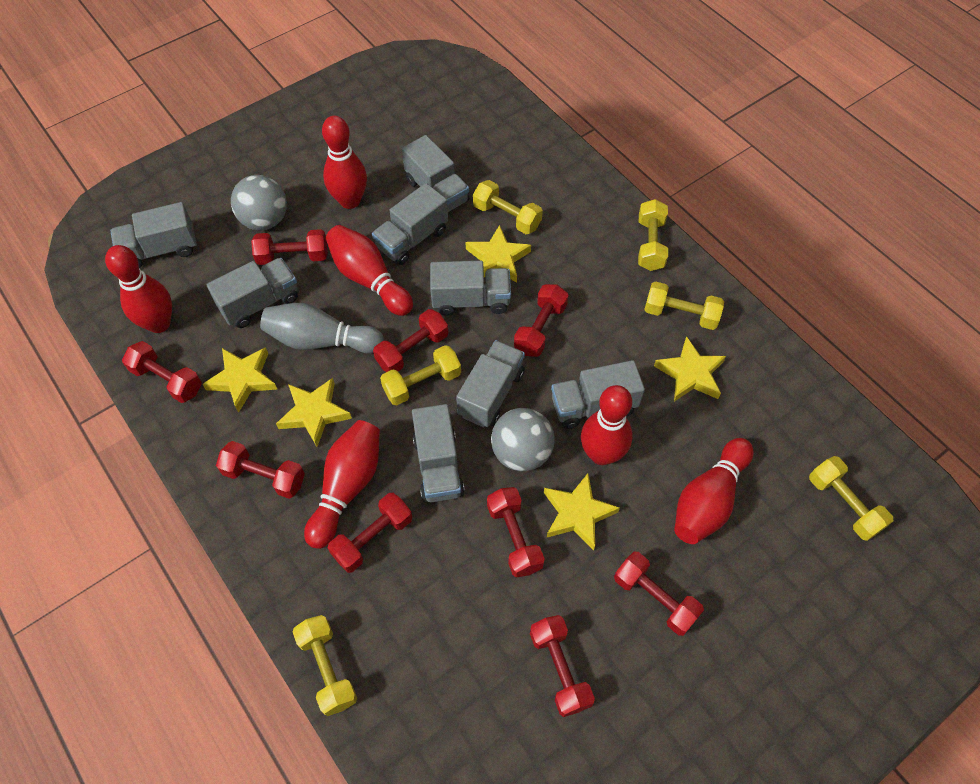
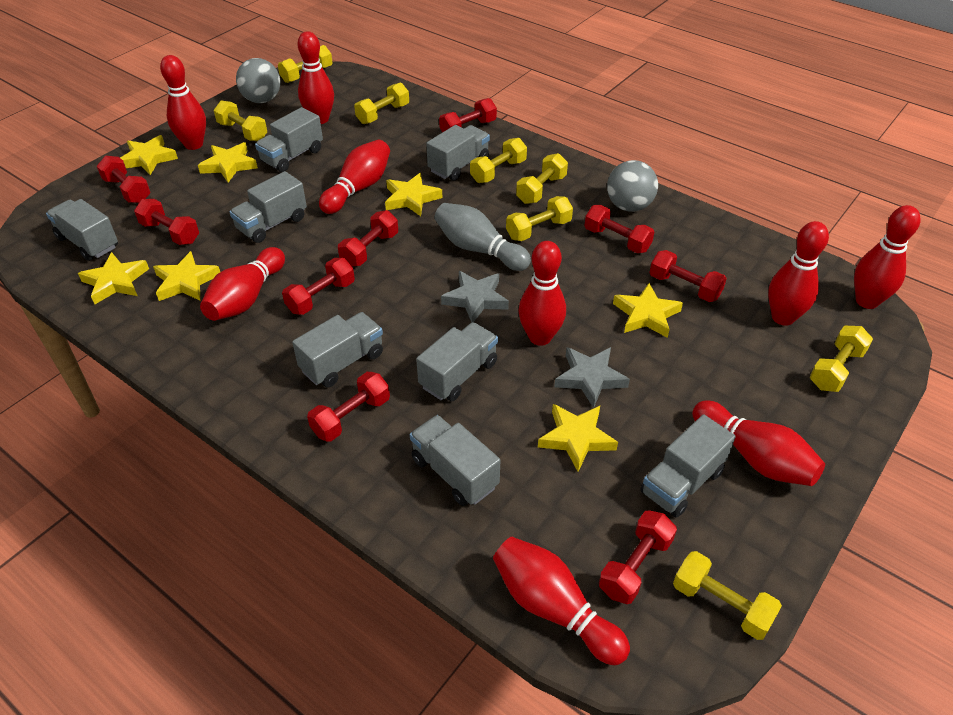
grey star: none = 0 -> [441,271,509,323] [554,347,630,408] = 2
red bowling pin: [105,245,172,333] [304,420,380,549] [322,116,367,209] [326,225,413,316] [581,385,632,465] [674,438,754,544] = 6 -> [160,55,206,150] [200,247,285,321] [297,31,334,124] [319,140,390,214] [493,537,630,665] [518,241,566,346] [692,401,825,486] [768,221,829,326] [854,205,921,309] = 9
yellow dumbbell: [293,615,357,716] [380,345,461,405] [473,180,543,234] [638,199,668,271] [644,282,724,330] [809,456,893,541] = 6 -> [214,100,267,141] [278,45,333,83] [354,83,409,124] [470,138,527,183] [506,196,573,241] [516,153,568,204] [673,551,782,640] [810,326,873,392] = 8
yellow star: [203,347,277,413] [276,378,352,447] [465,225,531,283] [544,474,620,550] [654,336,726,402] = 5 -> [78,252,149,304] [120,135,178,175] [153,251,220,301] [198,142,258,183] [385,173,442,216] [538,404,618,472] [613,283,683,338] = 7

